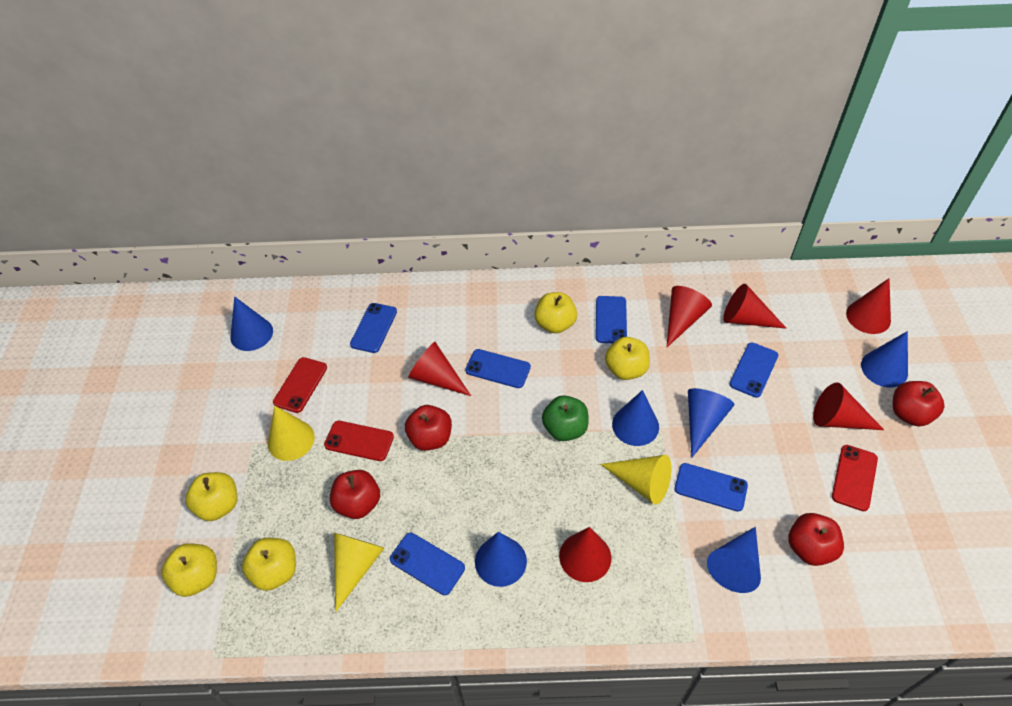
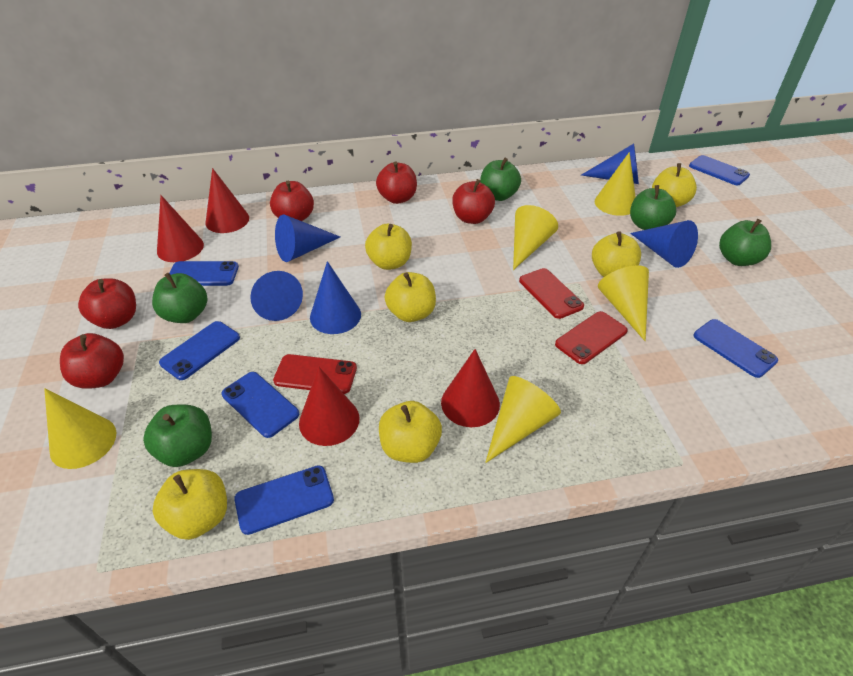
blue cone: [230,296,273,351] [475,532,527,587] [612,390,659,446] [688,388,735,458] [707,527,761,593] [861,331,908,388] = 6 -> [250,271,303,321] [275,215,340,262] [310,261,361,334] [581,144,639,184] [630,220,698,268] = 5
green apple: [542,395,589,441] = 1 -> [143,404,212,467] [152,273,207,323] [480,158,521,201] [630,185,676,230] [719,219,771,266] = 5
red apple: [330,470,380,519] [405,405,452,451] [788,513,844,566] [893,381,944,426] = 4 -> [60,333,124,388] [78,278,136,329] [270,181,314,221] [376,161,417,204] [452,179,495,224] = 5
red cone: [408,342,471,396] [559,527,611,582] [666,286,712,348] [723,284,787,329] [813,382,884,430] [846,278,891,334] = 6 -> [157,195,204,262] [206,168,249,233] [299,366,359,446] [441,349,500,427] = 4
yellow apple: [161,543,217,597] [185,472,237,521] [242,538,296,591] [534,292,577,333] [605,337,650,380] = 5 -> [152,469,227,540] [365,224,412,270] [379,401,442,463] [385,272,436,322] [592,231,641,277] [652,163,697,207] = 6
yellow cone: [268,406,315,461] [334,533,384,612] [600,455,671,505] = 3 -> [44,388,116,469] [485,376,561,463] [513,205,558,270] [595,152,636,216] [598,266,649,341] = 5

